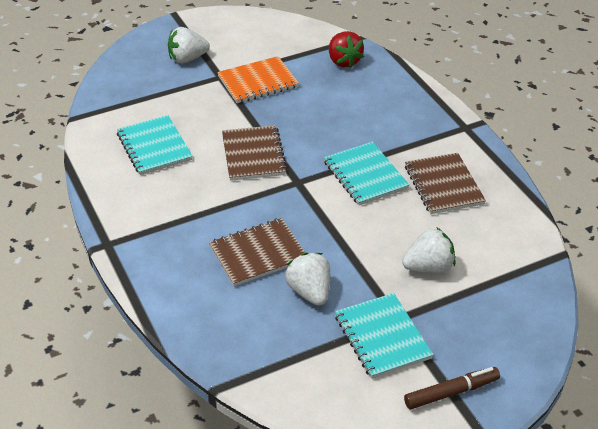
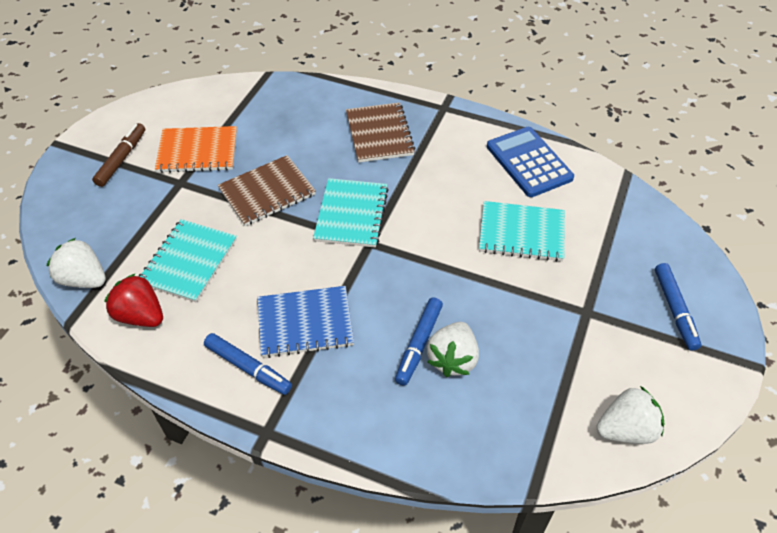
blue calculator: none = 0 -> [487,127,574,197] = 1
blue marker: none = 0 -> [204,333,292,395] [395,297,443,386] [655,263,701,350] = 3
blue notebook: none = 0 -> [257,286,354,358] = 1
brown notebook: [209,218,305,286] [222,125,287,181] [405,153,486,214] = 3 -> [218,155,316,226] [346,102,416,163] = 2

